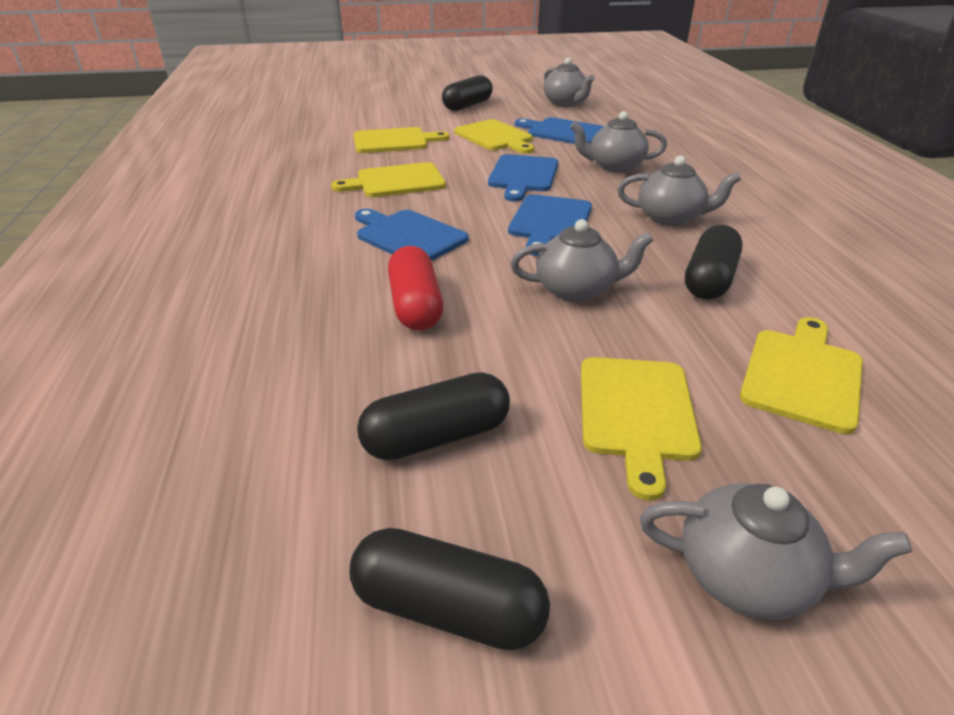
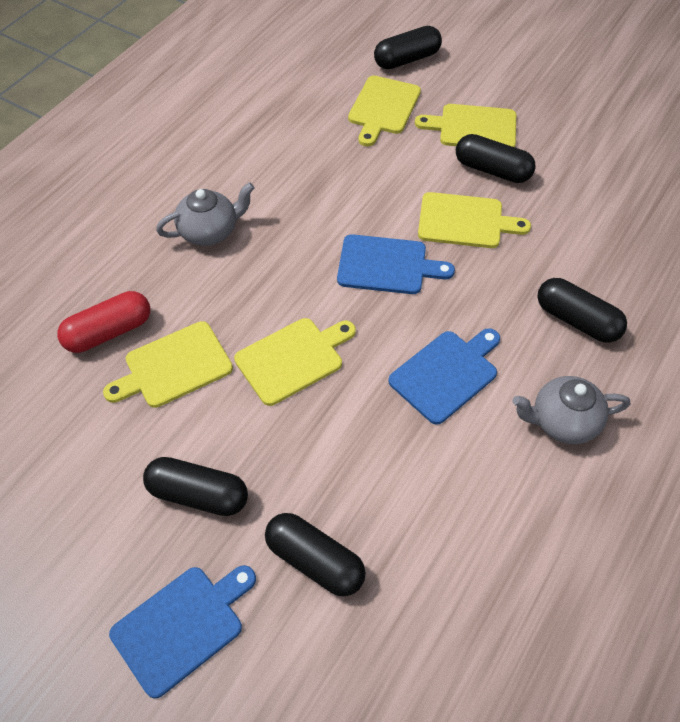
black capsule: [350,528,550,651] [357,372,510,460] [442,75,493,111] [685,225,743,300] = 4 -> [143,457,248,516] [265,513,366,596] [374,26,442,69] [456,134,536,183] [538,278,627,343] = 5
blue cutting board: [355,209,469,261] [488,154,558,202] [508,194,592,256] [515,117,604,144] = 4 -> [109,565,256,699] [337,234,455,294] [388,328,500,425] = 3
grey teapot: [511,219,653,302] [544,57,595,107] [570,111,667,173] [617,156,741,226] [640,483,912,619] = 5 -> [156,182,255,246] [513,376,630,444] = 2

